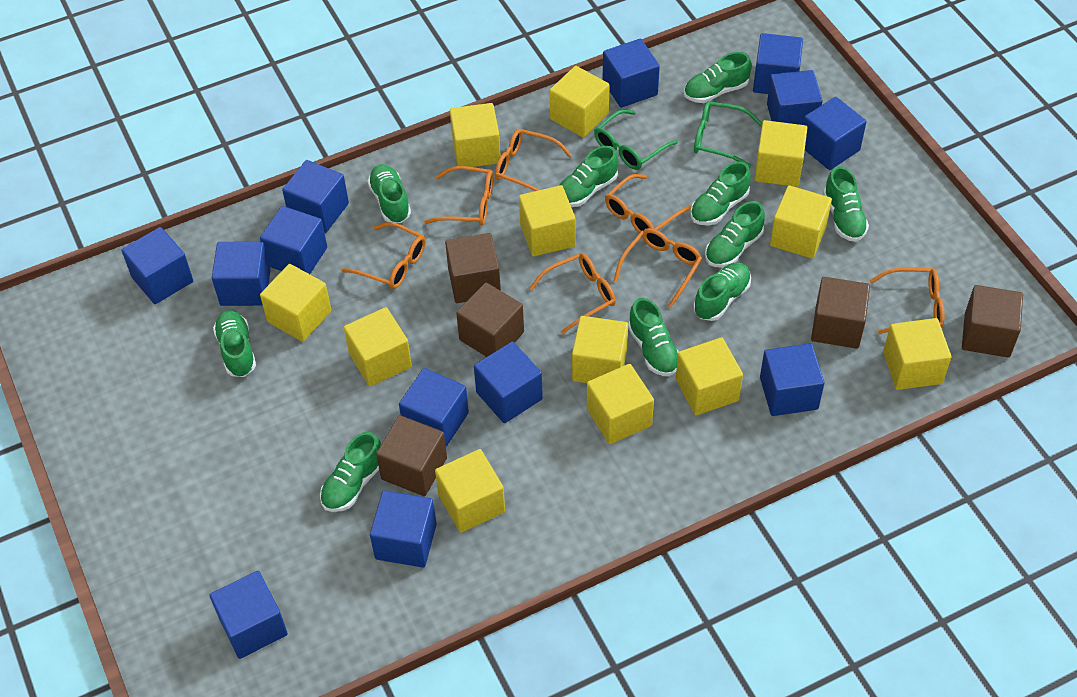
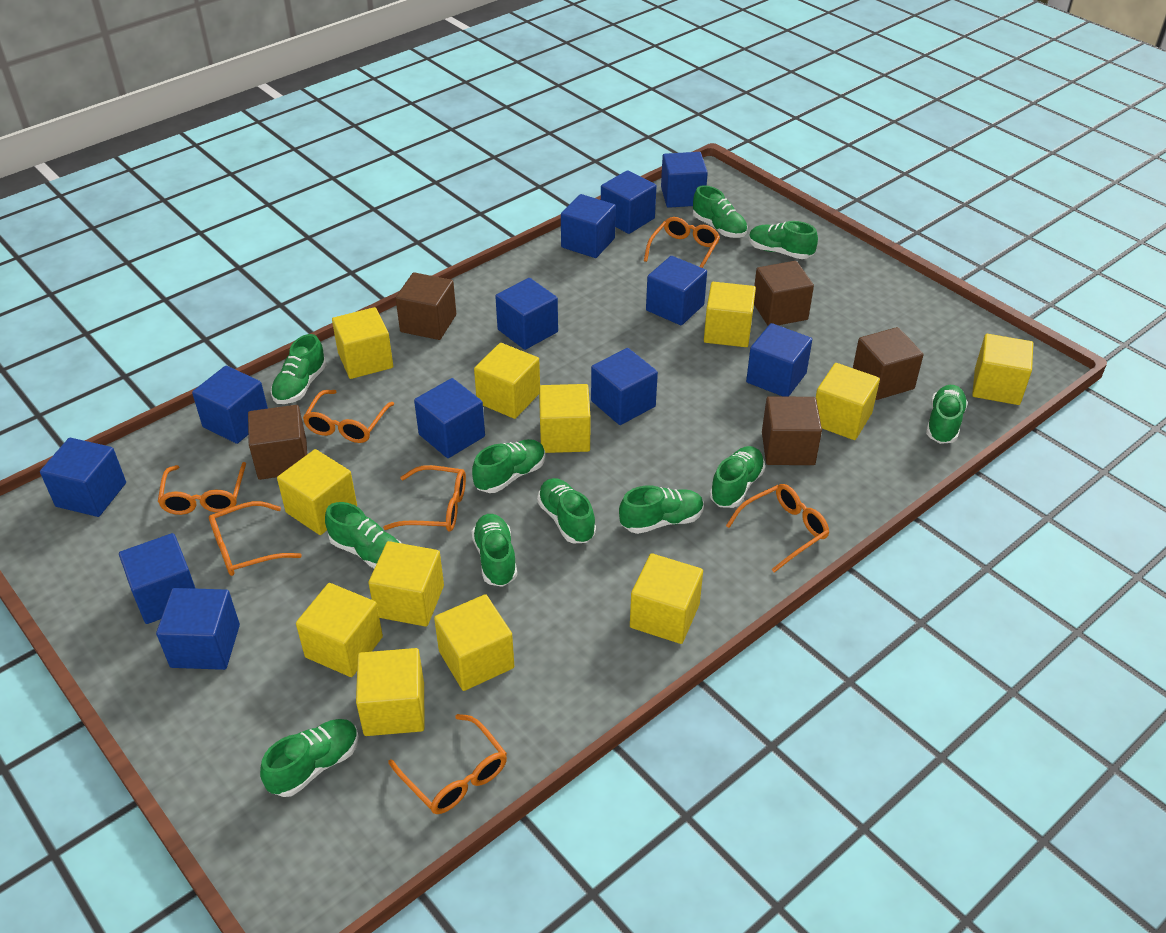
blue cube: [121,227,193,304] [209,571,288,659] [212,241,270,306] [260,206,327,274] [282,160,349,233] [370,491,437,568] [399,368,469,447] [474,341,543,423] [603,39,660,108] [753,33,803,94] [760,343,825,416] [767,70,823,125] [803,97,867,170] = 13 -> [40,438,126,517] [119,533,196,624] [156,588,240,670] [192,366,268,444] [414,378,485,458] [495,278,558,350] [561,194,616,258] [591,348,658,425] [601,170,656,234] [646,256,707,325] [661,152,708,208] [746,323,812,397] = 12
green glasses: [594,109,678,170] [694,101,762,168] = 2 -> none = 0
green shoe: [213,310,256,377] [320,432,381,512] [367,164,411,223] [559,146,619,207] [628,298,679,376] [684,52,752,103] [691,162,751,226] [694,262,751,321] [705,201,765,268] [823,166,869,242] = 10 -> [260,719,359,797] [271,334,326,404] [325,502,401,568] [472,439,545,493] [472,514,517,587] [537,478,596,543] [619,485,704,534] [693,185,748,238] [710,446,765,508] [749,221,818,259] [926,385,968,444] = 11

